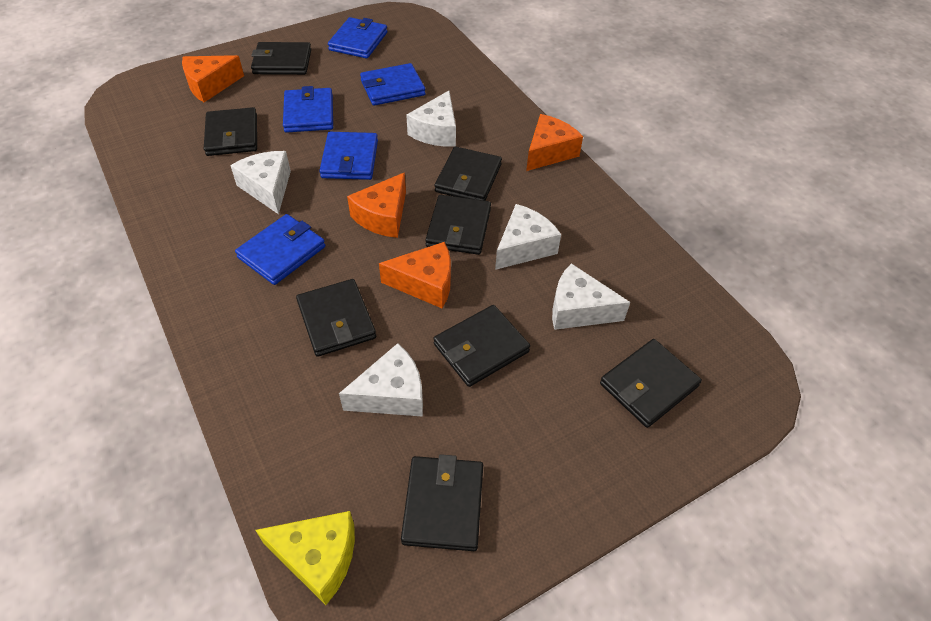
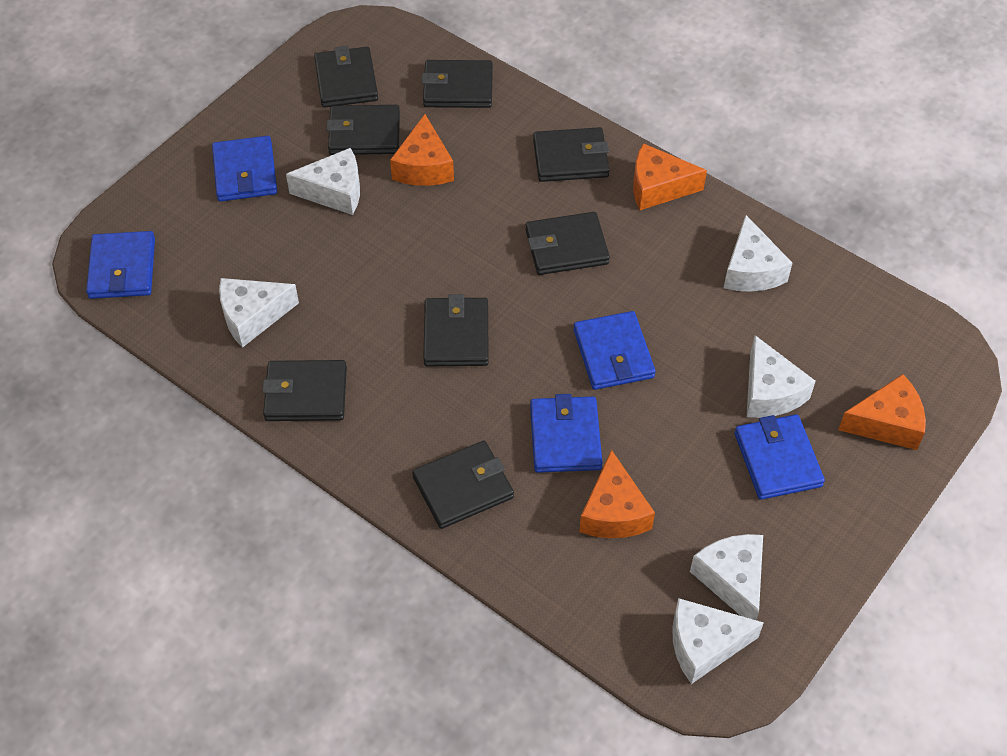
white cheese: [230,151,291,214] [339,343,423,417] [406,91,456,147] [495,204,561,270] [552,263,630,330] = 5 -> [219,278,299,348] [286,148,360,215] [672,598,764,684] [690,534,763,620] [724,215,792,292] [747,335,815,418] = 6
yellow cheese: [255,511,355,605] = 1 -> none = 0

